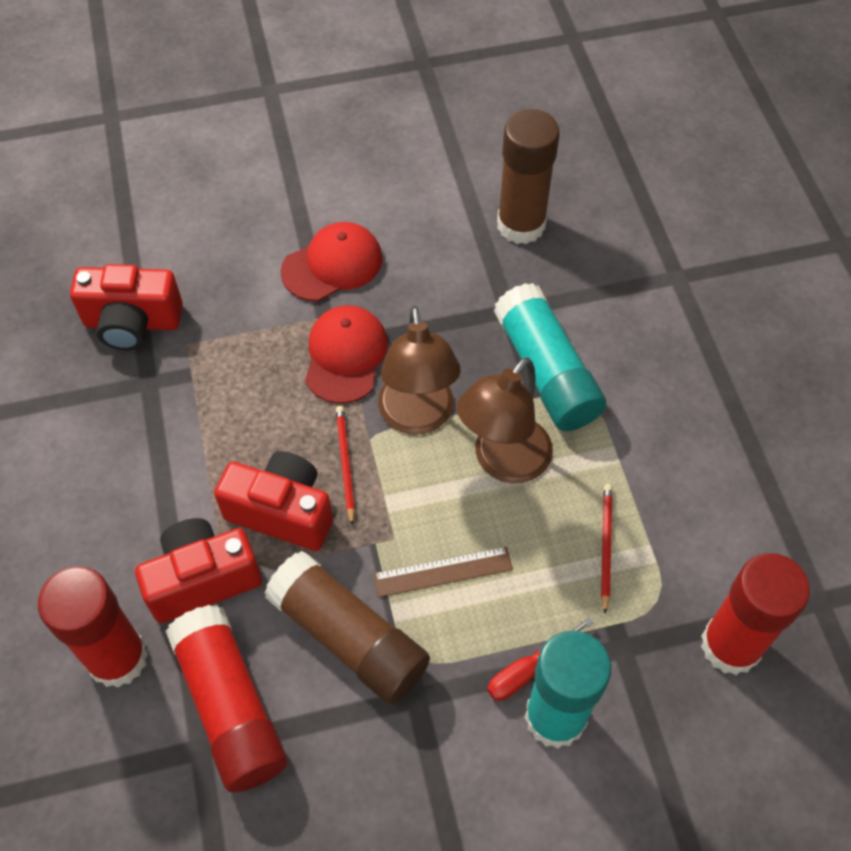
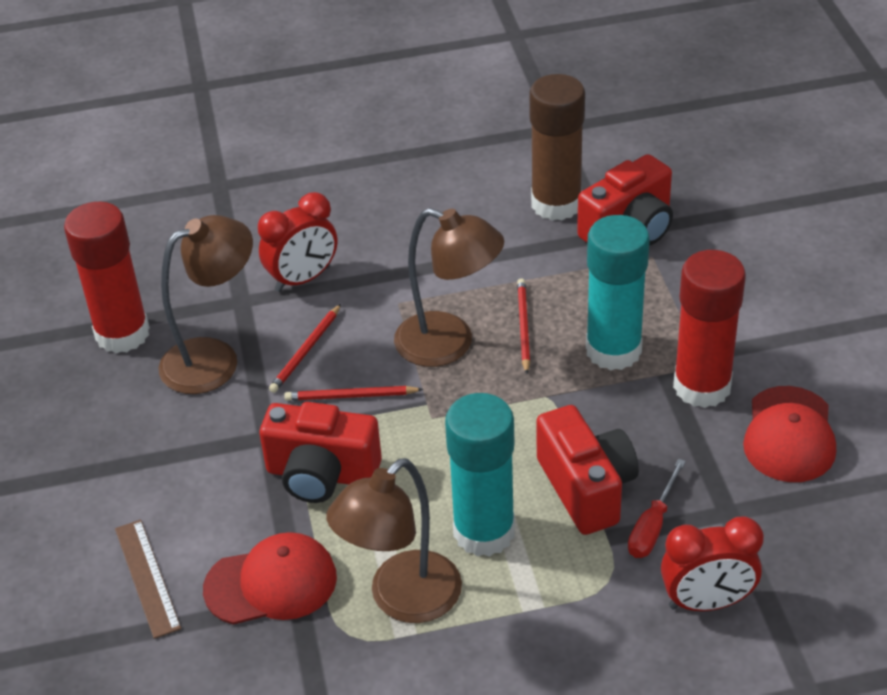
brown glue stick: [264,551,430,705] [497,109,560,244] = 2 -> [529,74,585,221] = 1
brown lamp: [378,306,461,435] [457,357,553,483] = 2 -> [159,215,253,394] [326,458,462,623] [394,208,504,367] = 3
red clock: none = 0 -> [258,192,337,292] [661,516,764,611] = 2
red glue stick: [38,566,148,688] [166,605,288,793] [701,553,810,675] = 3 -> [64,202,150,353] [673,250,746,408] = 2
red pencil: [336,406,355,526] [601,484,613,614] = 2 -> [269,304,341,393] [284,386,424,401] [517,278,530,374] = 3

